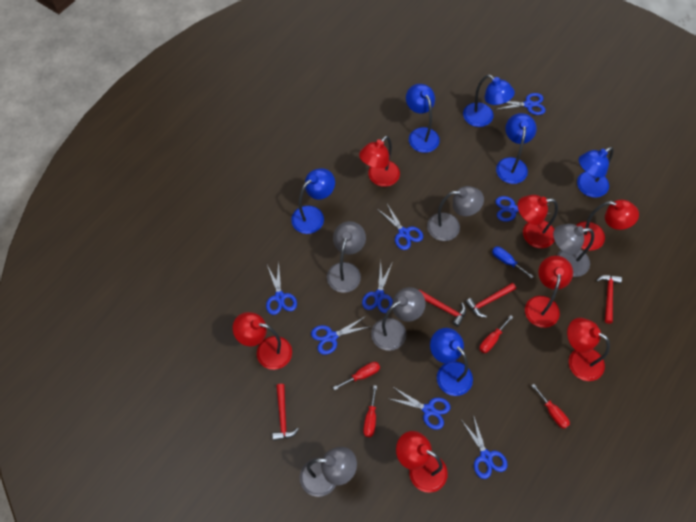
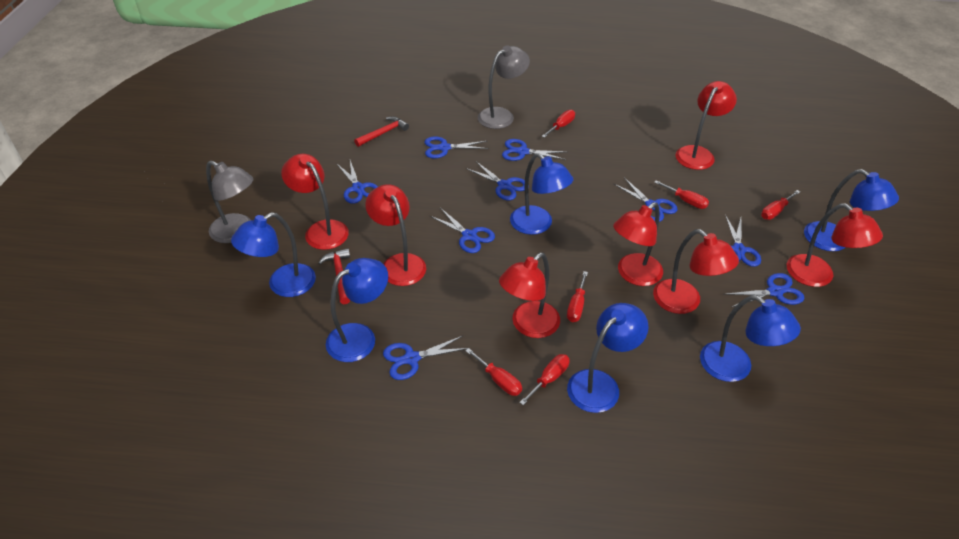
blue scissors: [266,262,297,315] [311,316,369,355] [362,261,393,313] [377,204,423,250] [387,387,451,430] [462,415,508,479] [495,93,546,115] [496,196,550,222] = 8 -> [336,161,378,204] [383,336,468,380] [424,136,489,158] [430,208,495,253] [466,162,529,200] [502,139,566,161] [614,178,678,222] [723,273,804,307] [725,215,761,267] = 9
blue screwdriver: [492,246,534,278] = 1 -> none = 0
grey lamp: [300,447,357,497] [327,221,366,293] [371,287,426,351] [427,186,484,241] [553,224,594,277] = 5 -> [206,160,254,243] [478,45,530,129] = 2
red hammer: [272,384,299,441] [419,289,466,327] [465,283,516,317] [596,275,622,324] = 4 -> [319,248,350,304] [354,116,409,147] = 2
red screwdriver: [333,362,380,390] [363,385,377,437] [479,315,513,353] [531,384,570,429] = 4 -> [465,348,522,396] [519,354,570,405] [542,110,575,138] [567,271,588,322] [654,180,709,209] [761,190,800,220] = 6

